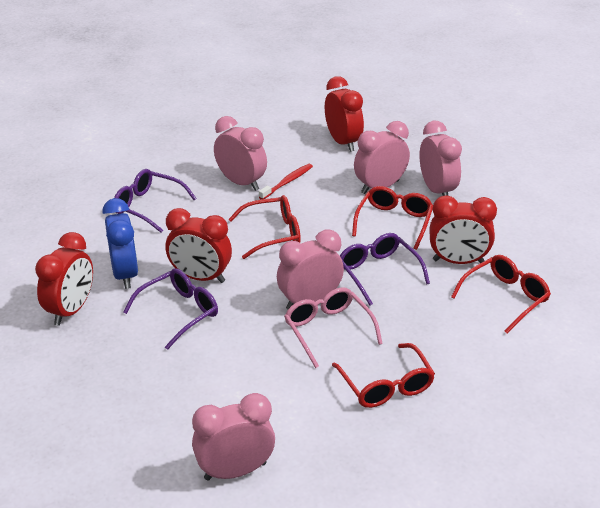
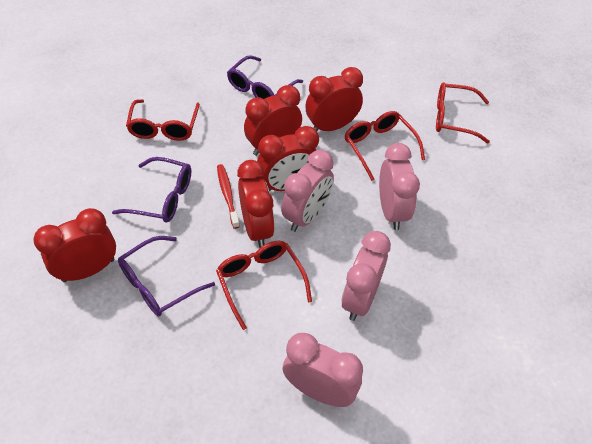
blue clock: [102,198,138,289] = 1 -> none = 0
pink clock: [192,393,275,481] [214,116,267,191] [277,230,344,309] [354,121,410,194] [419,121,462,196] = 5 -> [281,150,334,232] [283,333,363,407] [341,231,391,321] [379,143,420,230] = 4
pink glasses: [284,287,383,368] = 1 -> none = 0
red clock: [35,232,93,326] [166,208,232,283] [325,76,364,152] [429,195,497,264] = 4 -> [33,208,116,282] [237,160,275,248] [244,85,302,156] [257,126,319,191] [305,67,363,131] = 5

